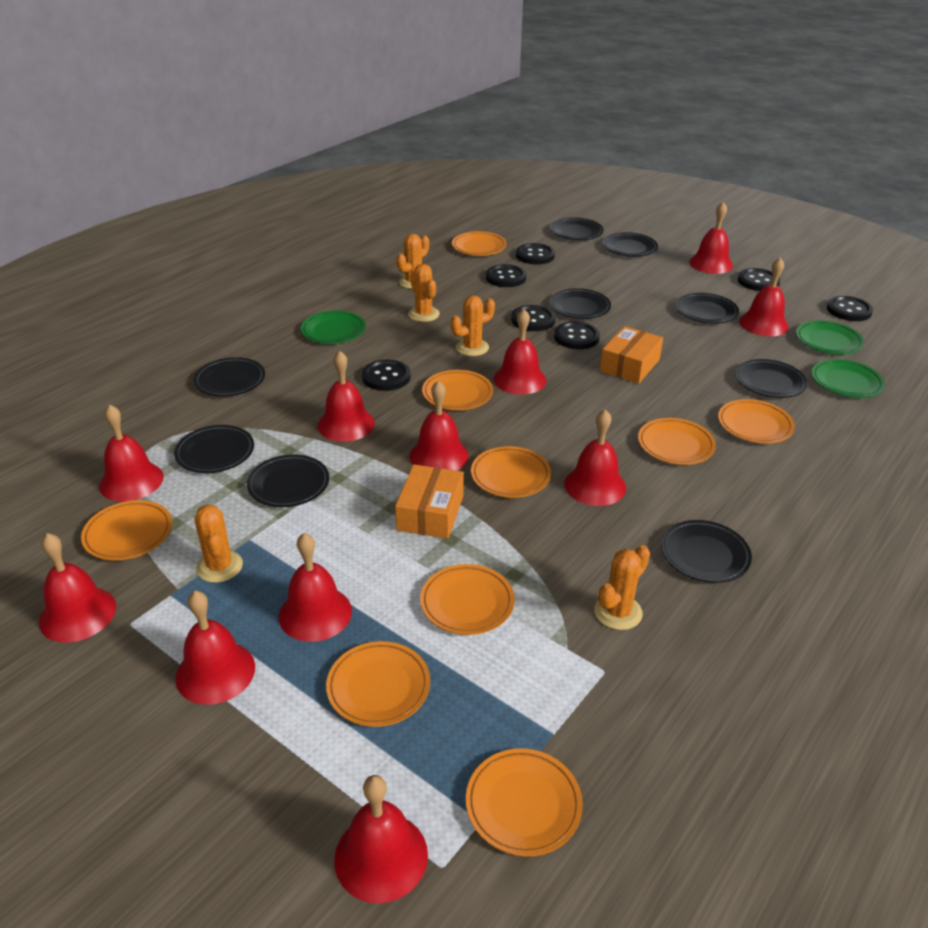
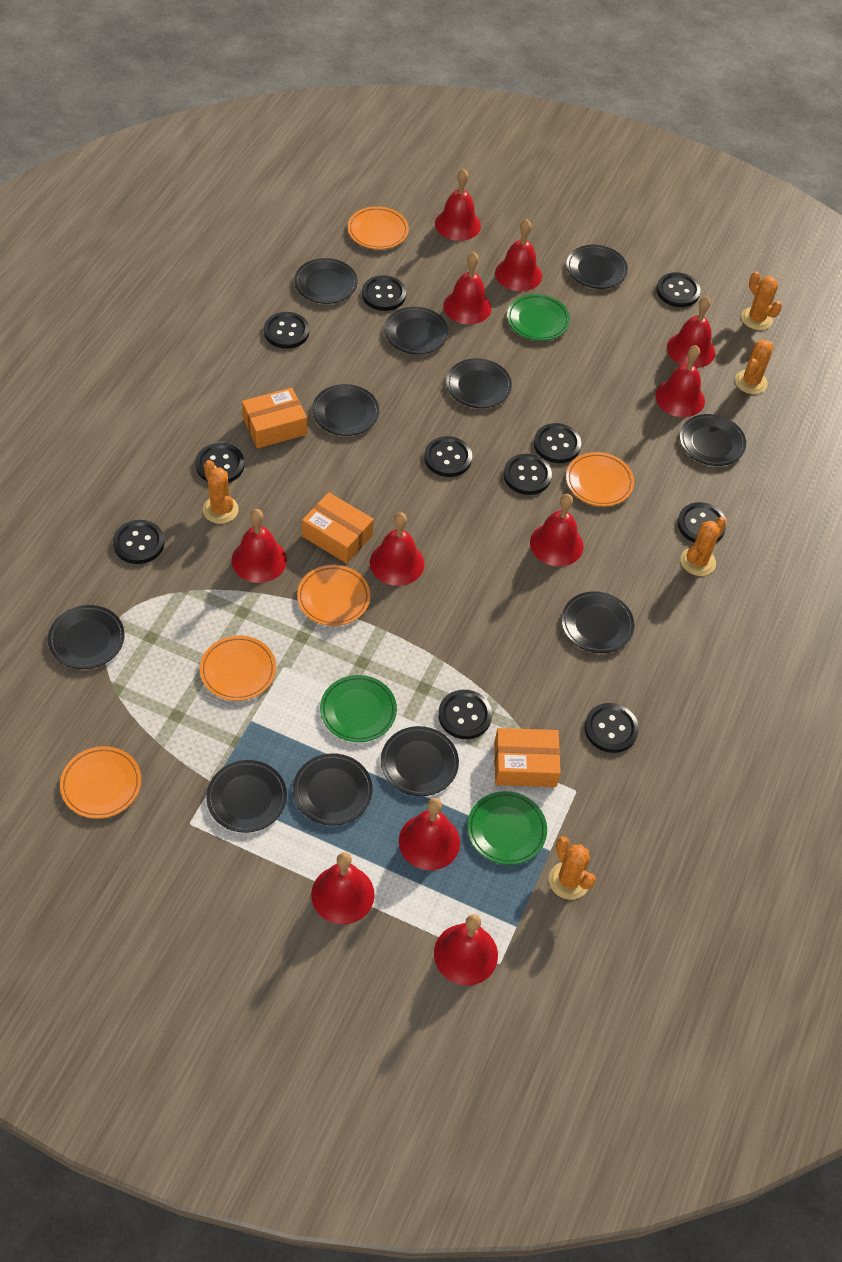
black button: [362,360,411,391] [486,264,526,287] [511,305,556,331] [516,243,555,264] [554,322,600,349] [738,268,781,291] [827,296,873,321] = 7 -> [113,520,165,564] [195,443,244,483] [264,312,309,349] [362,275,406,311] [424,436,472,477] [438,690,492,739] [504,454,552,495] [534,423,581,463] [585,703,639,753] [656,272,701,307] [678,502,727,543] = 11
black plate: [174,425,254,473] [194,357,265,397] [247,454,329,507] [549,288,611,319] [550,217,604,240] [603,232,658,257] [661,520,752,583] [676,293,739,324] [735,359,807,398] = 9 -> [48,605,125,669] [206,760,287,833] [293,753,373,825] [294,258,358,304] [312,384,379,436] [381,726,459,796] [384,307,448,354] [446,358,512,408] [561,591,634,653] [566,245,628,289] [680,414,746,466] = 11
orange box: [395,464,464,539] [600,326,663,384] = 2 -> [242,388,307,448] [302,492,374,563] [494,728,561,787] = 3
orange plate: [81,500,172,560] [326,641,430,727] [420,564,515,635] [422,370,493,410] [452,231,507,256] [466,748,583,856] [471,446,551,498] [638,418,716,465] [718,399,795,444] = 9 -> [60,746,141,819] [200,635,276,701] [297,565,370,626] [348,206,409,249] [566,452,634,506] = 5

